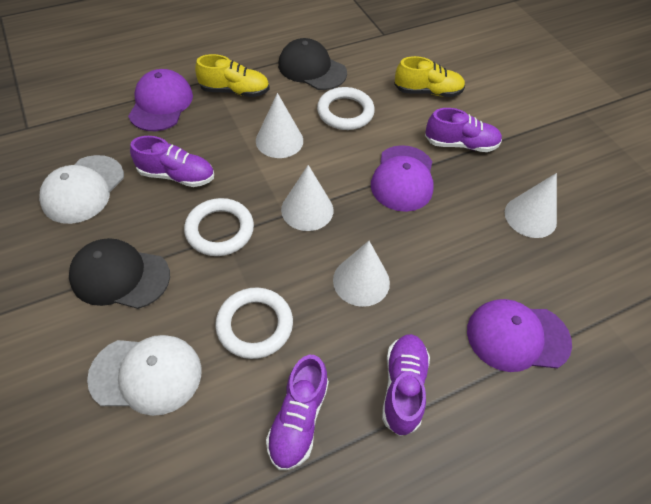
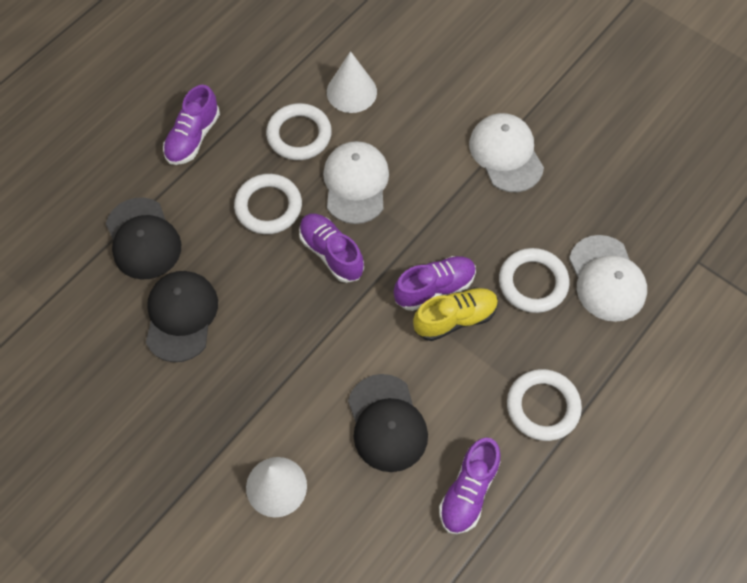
black cap: [69,238,170,309] [278,38,347,90] = 2 -> [106,198,181,279] [146,271,218,362] [348,374,428,472] = 3
purple cap: [128,69,193,131] [371,145,434,212] [467,299,572,372] = 3 -> none = 0
white cap: [39,155,124,224] [87,335,202,416] = 2 -> [323,141,389,224] [469,113,544,192] [569,235,647,322] = 3
white cone: [256,93,303,158] [281,165,333,231] [333,241,390,307] [505,173,557,238] = 4 -> [246,457,307,517] [327,51,377,113] = 2
white ring: [184,198,254,256] [215,288,293,359] [317,87,375,130] = 3 -> [234,174,302,234] [266,103,332,160] [499,248,569,313] [507,369,582,441] = 4
yellow shoe: [195,54,270,97] [394,56,465,97] = 2 -> [413,287,498,341] = 1

